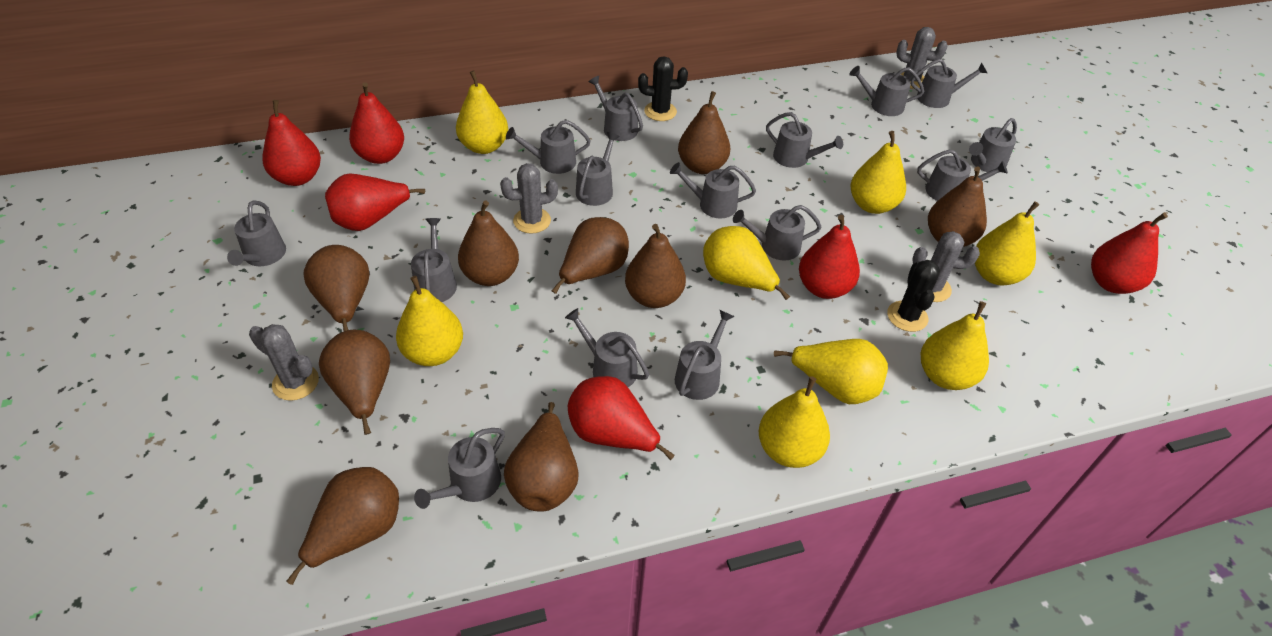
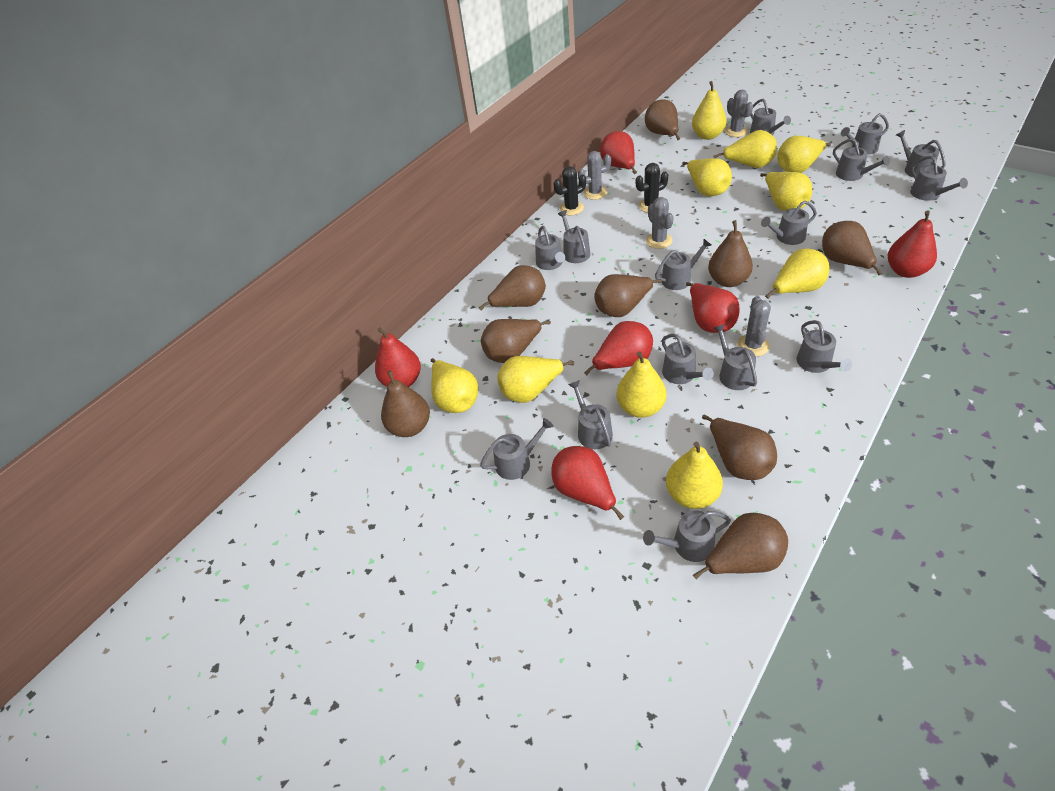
yellow pear: [396,276,463,366] [456,71,508,154] [703,226,790,300] [759,376,830,468] [774,339,888,404] [850,131,906,214] [921,301,989,390] [975,201,1039,285] = 8 -> [431,358,478,413] [497,356,574,403] [616,351,666,418] [666,441,723,509] [682,158,732,197] [692,81,727,140] [713,130,777,168] [760,172,812,211] [765,248,829,299] [777,136,831,173] = 10

